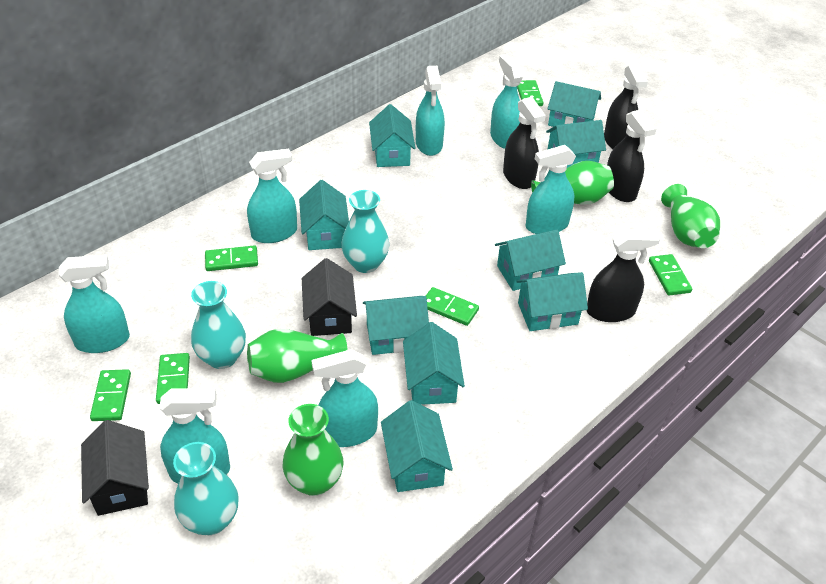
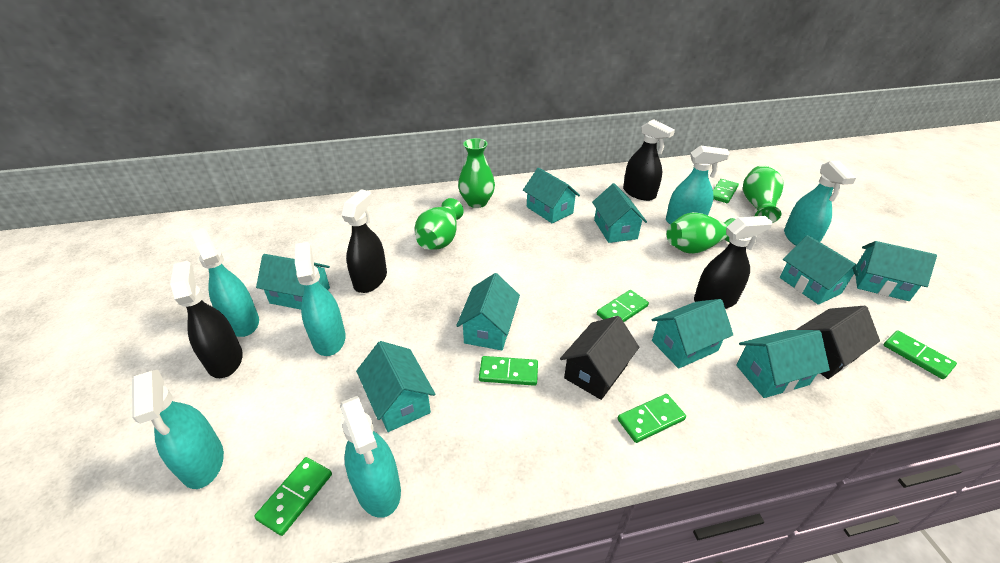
turquoise spray bottle: [59,255,130,353] [160,388,230,484] [247,149,297,243] [311,349,378,447] [416,66,445,156] [490,55,523,149] [526,145,576,234] = 7 -> [132,370,224,489] [191,228,259,337] [295,242,346,356] [340,396,401,518] [666,145,730,224] [784,161,856,246] = 6
turquoise vase: [173,442,239,535] [191,281,246,369] [341,190,389,273] = 3 -> none = 0

